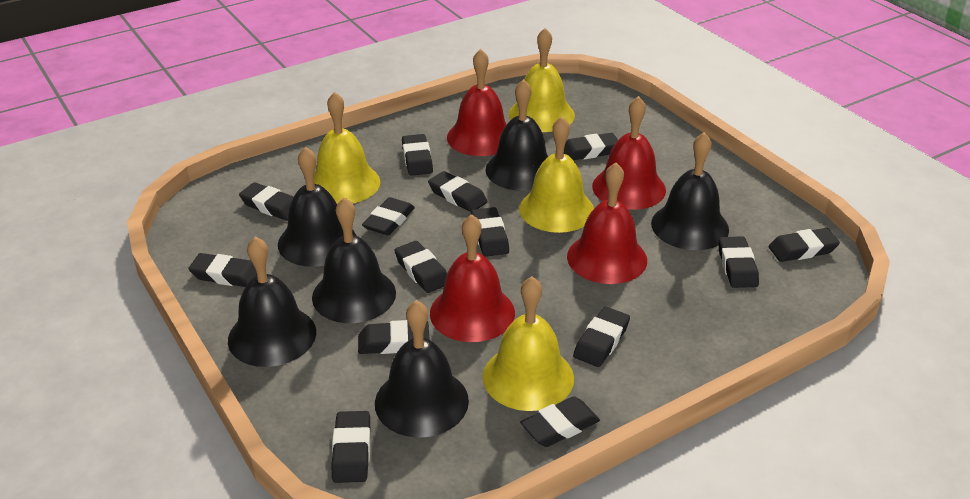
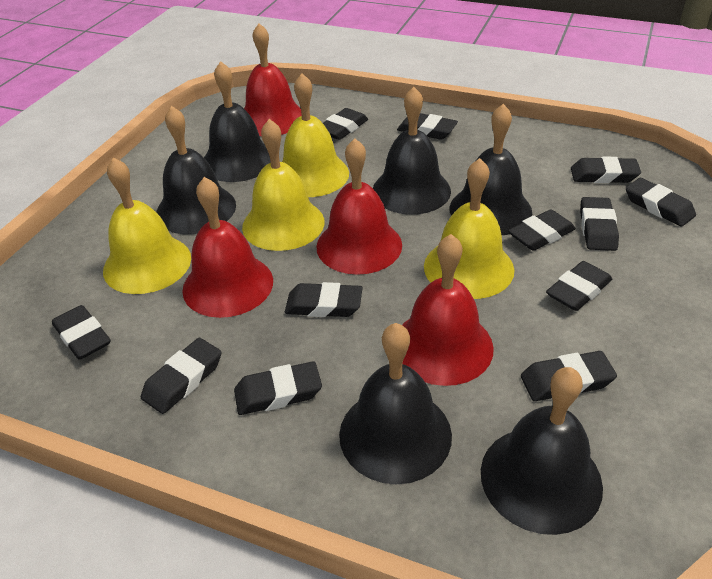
black eraser: [188,253,257,287] [239,182,294,221] [331,411,370,483] [358,320,429,354] [362,197,415,235] [394,241,447,293] [402,134,433,176] [428,171,487,212] [471,207,509,257] [520,396,600,447] [564,133,618,160] [573,307,630,367] [718,236,759,288] [769,228,840,262] = 14 -> [52,305,111,360] [141,338,222,414] [234,361,322,415] [285,282,363,317] [323,108,368,140] [397,113,458,140] [508,209,576,251] [521,351,617,401] [546,261,612,311] [571,157,641,183] [580,197,619,251] [626,178,696,227] = 12

